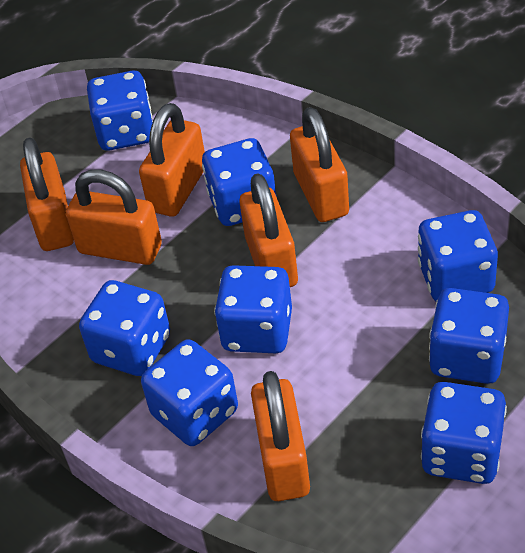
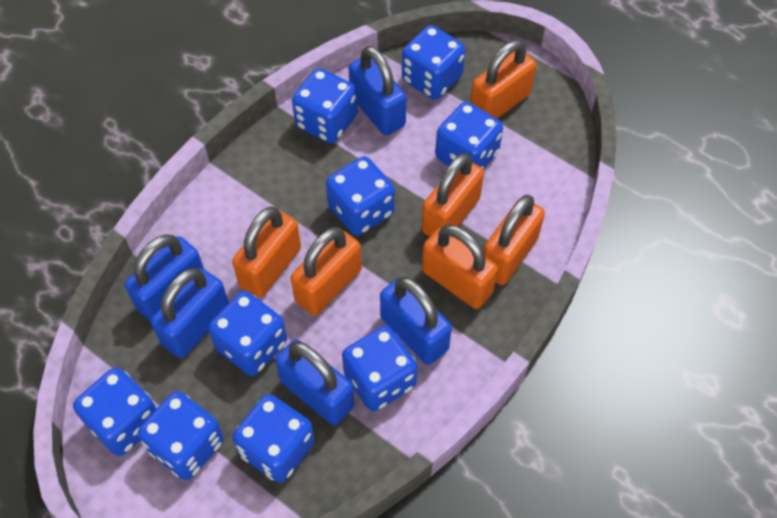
blue dice: [79,280,170,376] [87,71,153,151] [141,339,238,446] [202,138,276,226] [214,265,292,353] [418,210,498,301] [421,382,507,484] [429,288,509,384] = 8 -> [73,367,157,456] [138,391,224,480] [208,291,287,376] [233,394,315,483] [292,68,357,143] [326,156,395,236] [342,326,417,411] [402,25,466,100] [435,102,503,169] = 9
blue padlock: none = 0 -> [125,235,204,321] [151,268,229,358] [275,339,354,425] [349,46,407,136] [380,277,452,365] = 5

